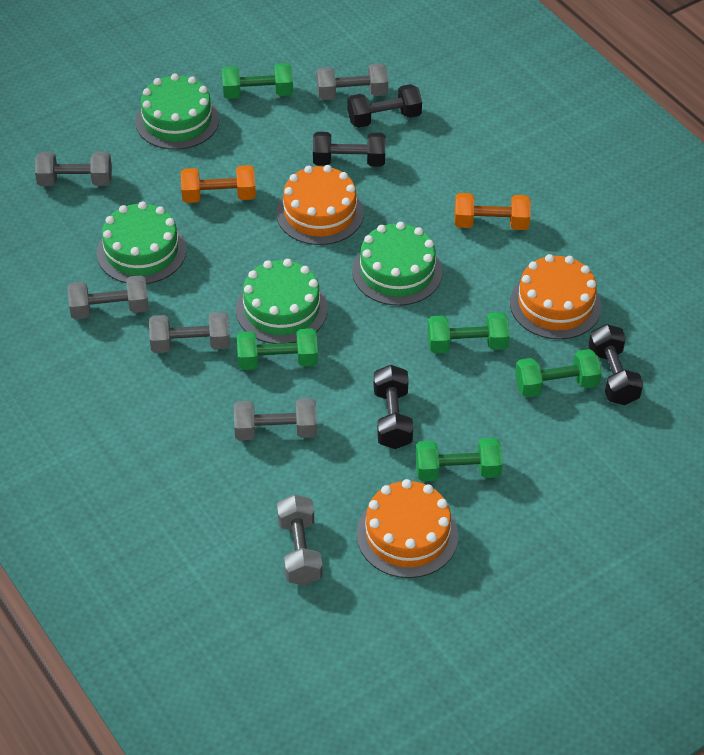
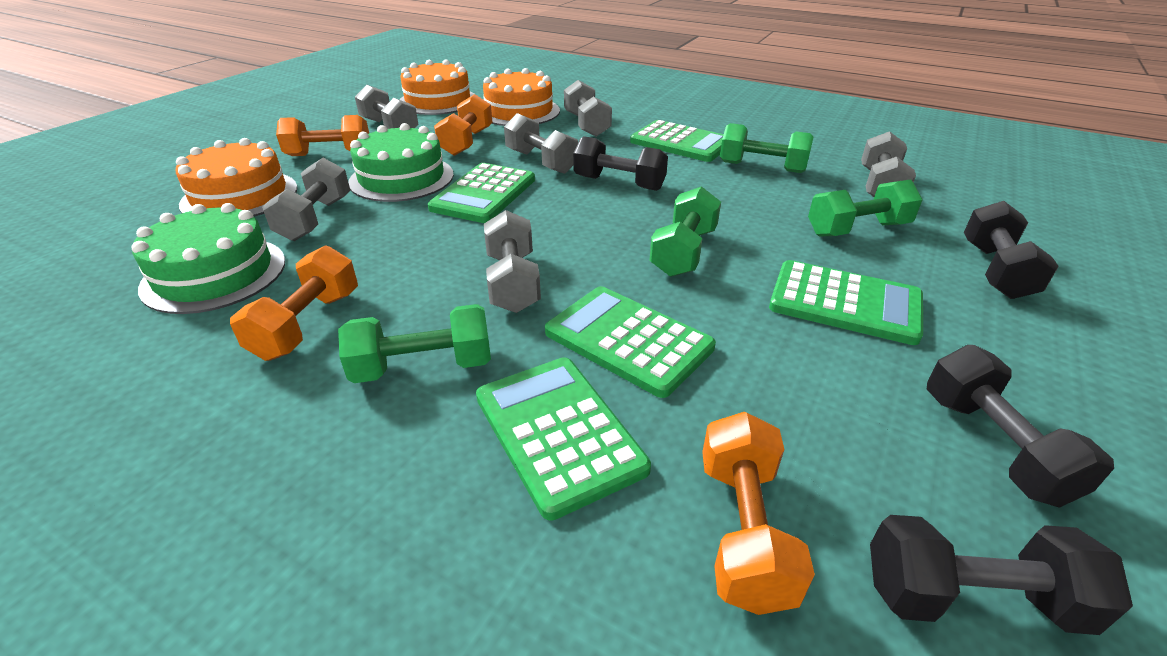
green cake: [97,202,186,284] [135,74,219,150] [236,259,328,344] [352,222,442,306] = 4 -> [132,203,285,314] [348,123,454,202] = 2
green calculator: none = 0 -> [428,163,535,223] [476,357,651,521] [545,286,716,398] [630,120,724,162] [769,260,923,345] = 5
green dumbbell: [222,63,293,99] [237,328,318,370] [416,438,503,482] [427,312,510,354] [515,349,602,398] = 5 -> [338,304,491,383] [649,186,721,277] [720,123,813,173] [808,179,923,237] = 4
orange dumbbell: [181,165,256,203] [454,193,531,230] = 2 -> [230,245,358,361] [276,115,369,156] [434,94,493,156] [702,412,815,615] = 4

